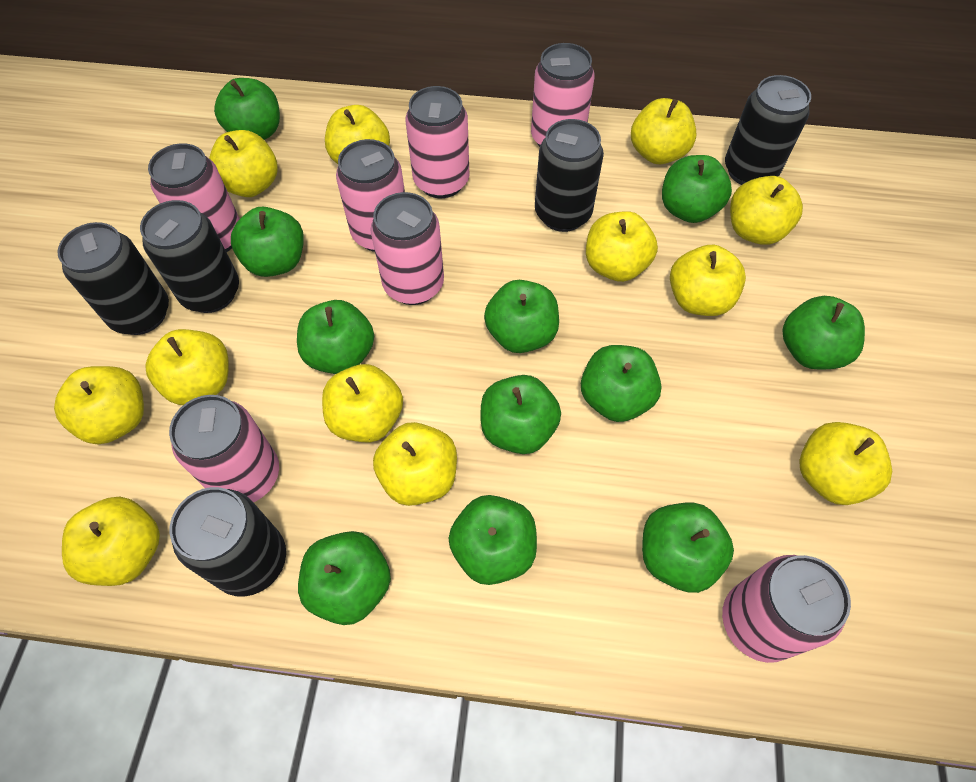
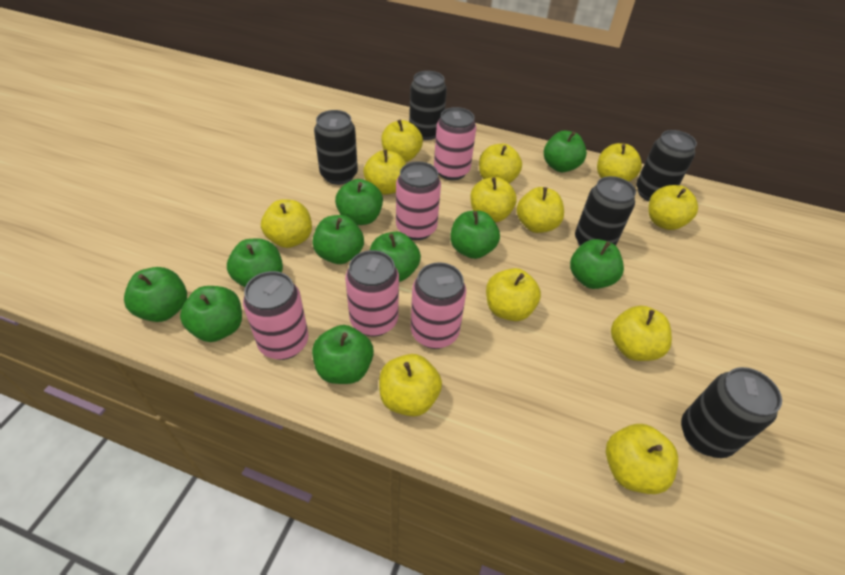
green apple: [214,78,280,140] [231,207,304,277] [297,300,374,374] [298,531,391,625] [448,495,537,585] [481,375,561,454] [484,280,559,353] [581,345,662,422] [642,503,734,593] [662,155,732,223] [782,296,865,370] = 11 -> [124,267,187,322] [180,286,242,342] [227,239,283,287] [312,215,364,264] [312,325,374,384] [335,179,383,225] [370,232,421,282] [450,211,500,259] [544,131,587,172] [570,239,624,289] = 10
pink can: [148,143,240,252] [169,395,279,502] [336,139,405,252] [370,192,444,305] [405,86,469,198] [531,43,595,147] [722,555,851,663] = 7 -> [243,271,309,360] [345,250,399,336] [396,161,441,240] [411,262,466,349] [434,107,476,180] = 5

